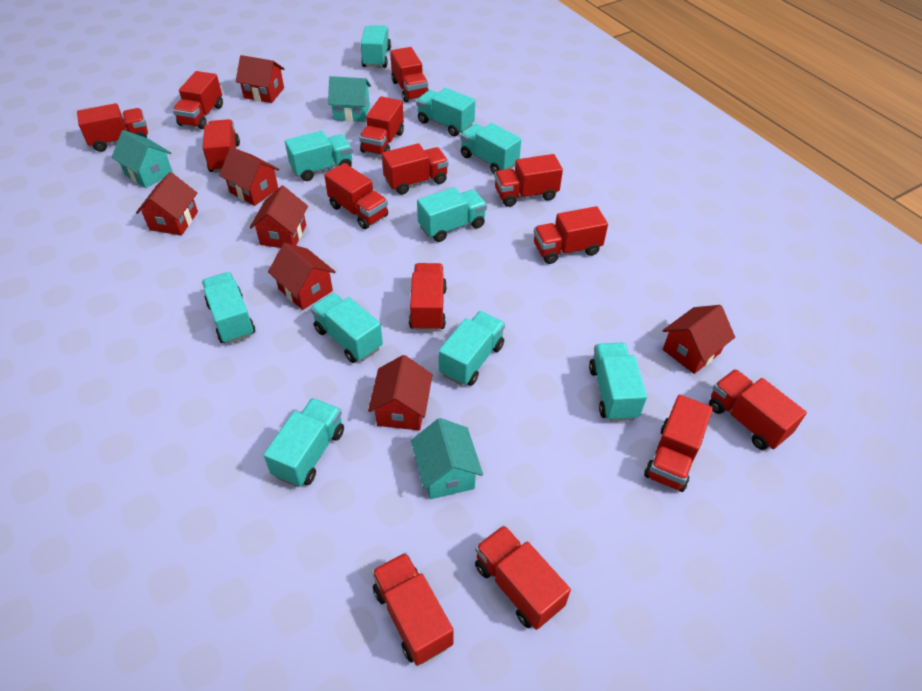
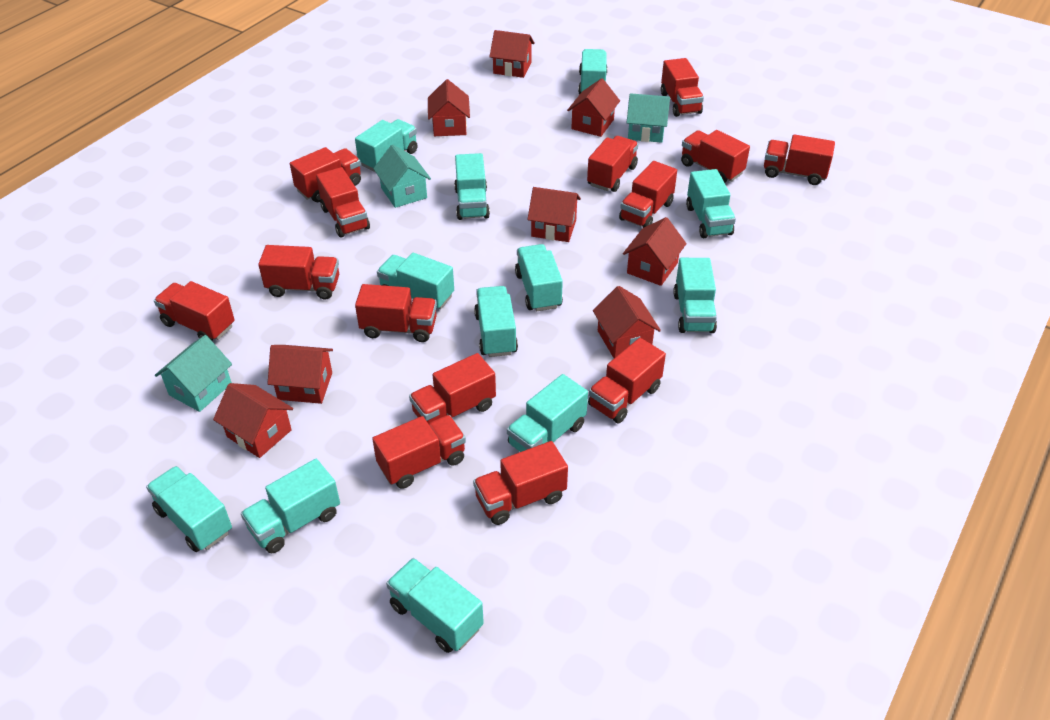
red house: [136,172,198,236] [219,147,280,206] [236,55,284,103] [250,186,308,248] [268,243,336,310] [368,355,433,430] [662,305,735,374] = 7 -> [213,383,293,458] [268,345,333,404] [428,79,470,136] [489,30,535,78] [527,187,581,242] [567,78,620,137] [593,286,661,358] [623,217,687,286] = 8
turquoise truck: [202,272,255,344] [264,398,344,487] [285,131,352,181] [311,293,383,363] [361,25,391,68] [416,88,475,136] [417,187,487,242] [438,311,505,386] [460,123,521,174] [589,343,647,421] = 10 -> [146,466,232,552] [241,459,340,553] [355,119,418,172] [377,253,454,309] [386,558,484,653] [454,153,490,220] [474,286,518,357] [507,374,588,452] [515,244,563,311] [578,49,607,95] [673,258,717,333] [686,169,736,238] = 12

